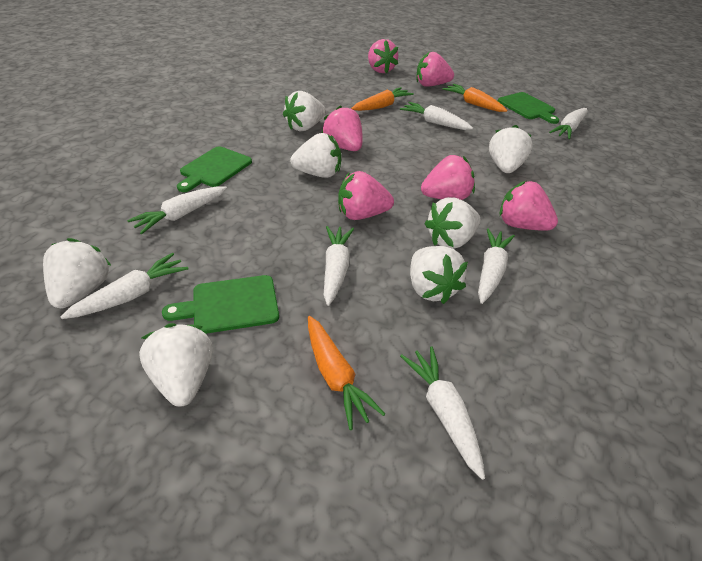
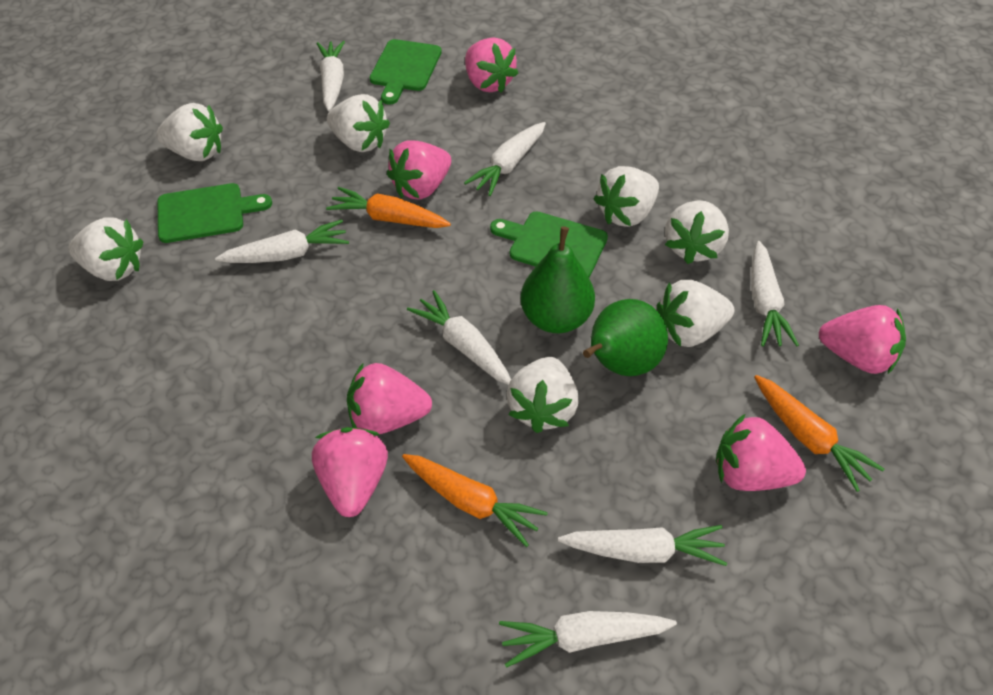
green pear: none = 0 -> [520,226,595,333] [583,299,668,376] = 2

